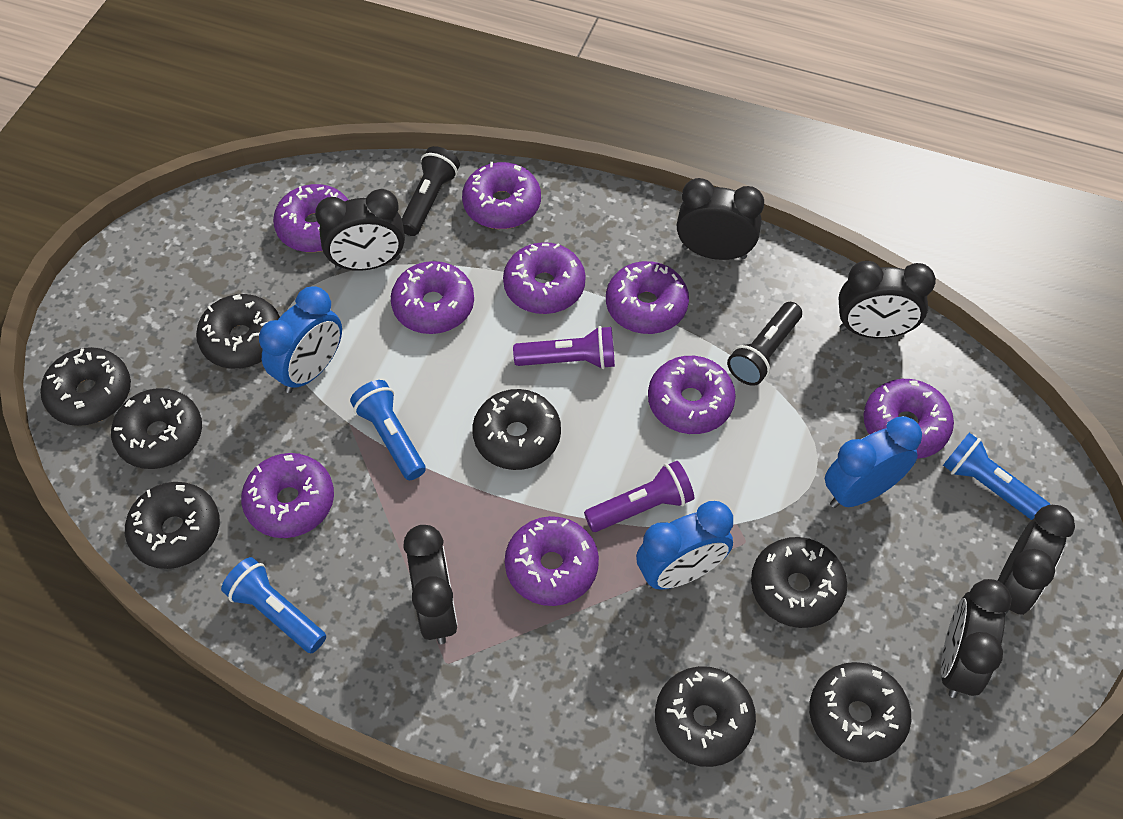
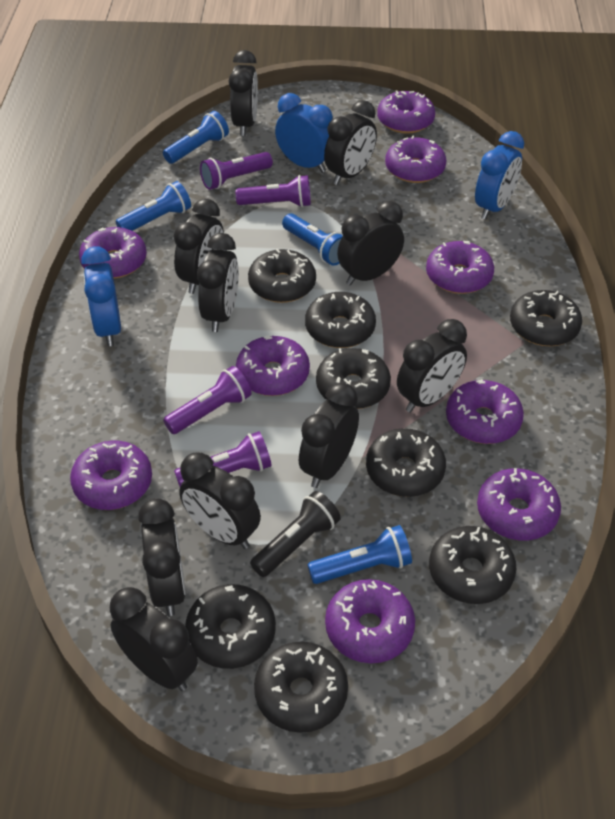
black clock: [315,189,405,271] [403,525,458,644] [677,178,764,260] [839,261,936,338] [941,579,1012,698] [998,505,1075,615] = 6 -> [110,587,198,691] [138,498,185,616] [174,199,224,294] [179,452,261,549] [197,233,239,332] [229,50,258,136] [299,382,359,488] [324,100,377,185] [337,201,404,285] [397,319,467,413] = 10
black flashlight: [402,146,460,236] [727,302,802,386] = 2 -> [250,491,341,577] = 1
blue flashlight: [221,557,326,653] [350,380,426,480] [943,433,1050,520] = 3 -> [116,181,191,231] [163,111,229,164] [282,213,343,266] [308,525,412,584] = 4
purple flashlight: [513,326,615,369] [584,461,694,532] = 2 -> [163,366,252,434] [174,431,272,487] [200,152,273,190] [236,175,311,207] = 4

